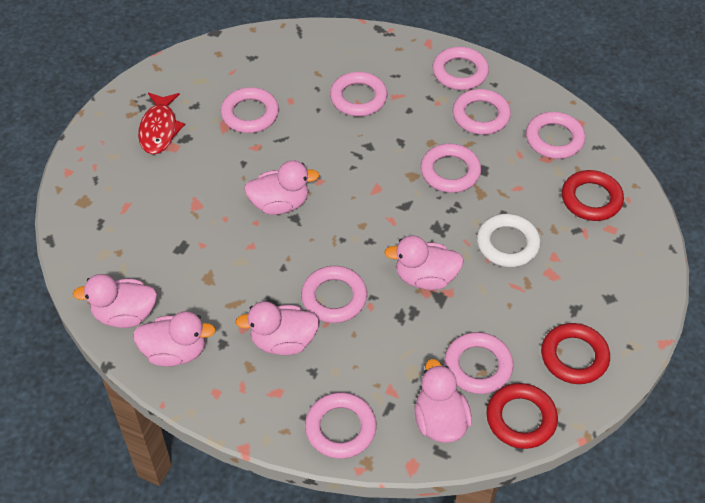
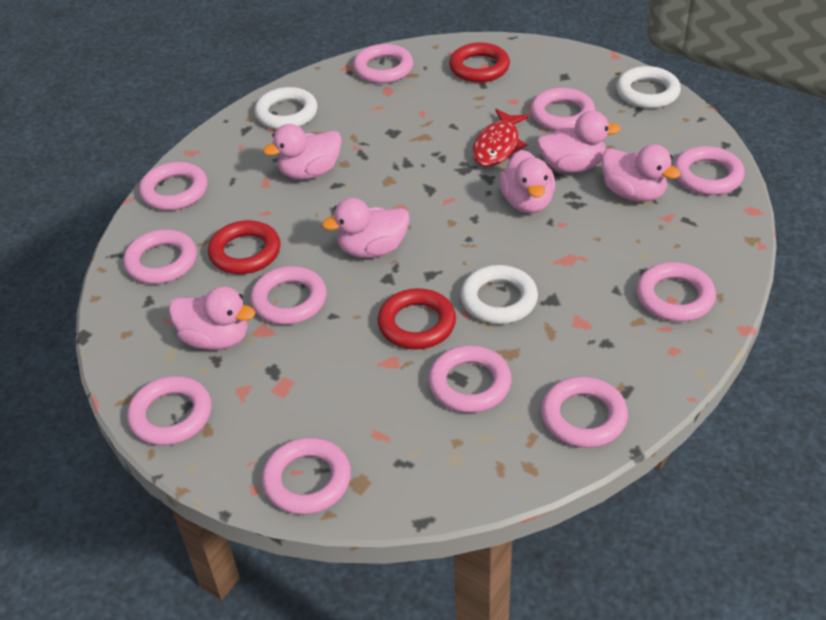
pink ring: [221,87,279,133] [301,266,367,323] [305,392,377,459] [330,72,387,117] [420,143,481,193] [432,47,489,90] [444,332,513,394] [453,89,511,135] [526,112,585,159] = 9 -> [123,229,197,284] [127,376,212,445] [139,162,208,210] [250,266,327,325] [262,437,351,515] [353,44,413,84] [428,345,512,413] [530,88,595,131] [541,376,628,448] [636,262,716,322] [674,146,745,195] = 11
white ring: [477,214,541,267] = 1 -> [254,87,317,129] [460,265,538,324] [616,66,681,109] = 3

